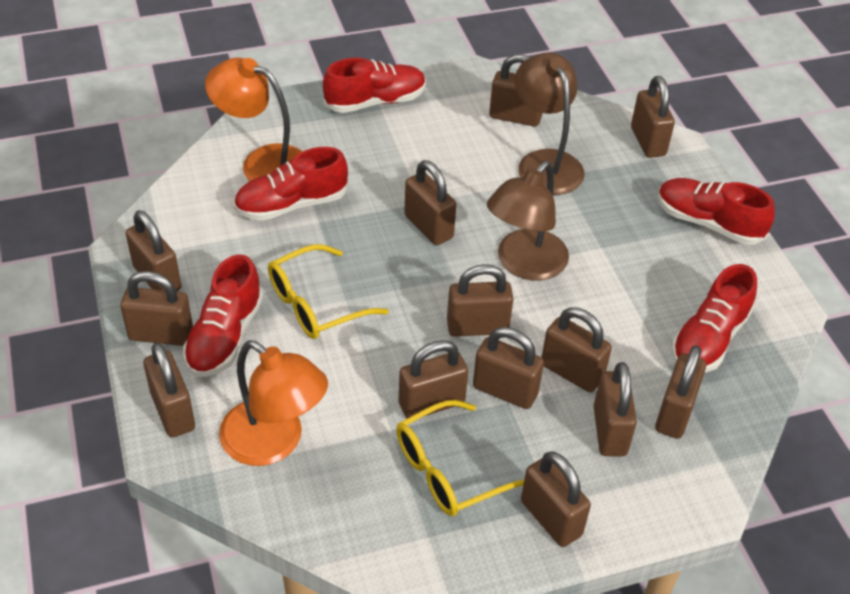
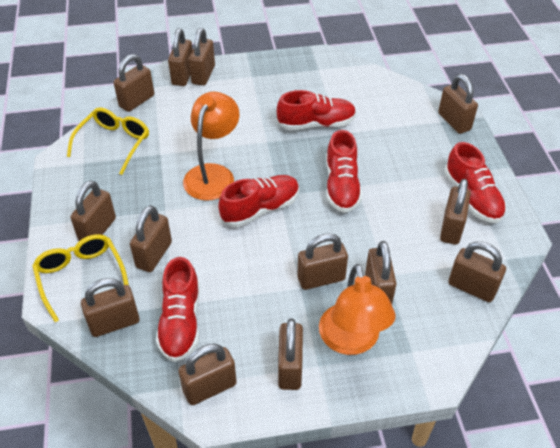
brown lamp: [487,161,569,281] [515,53,585,195] = 2 -> none = 0

